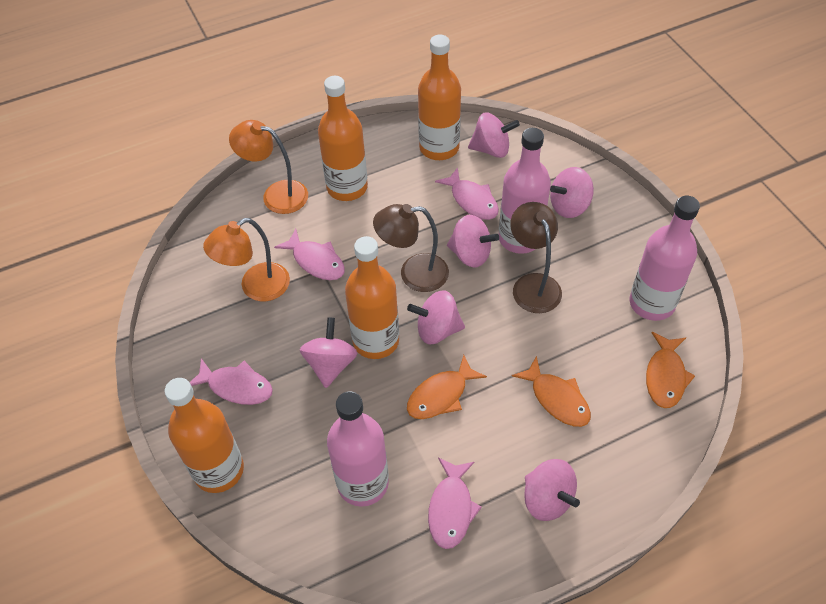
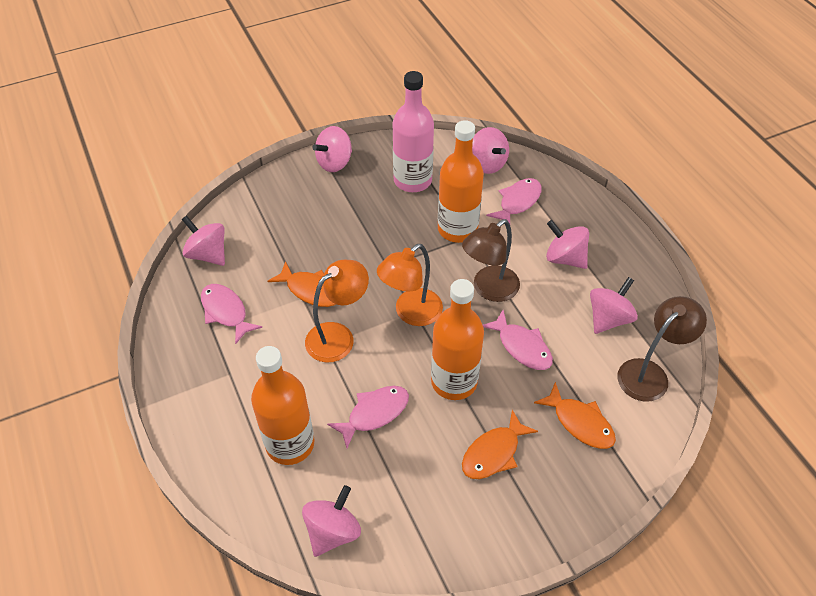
orange bottle: [165,378,244,493] [318,76,368,201] [345,236,399,359] [418,34,461,160] = 4 -> [251,346,314,465] [431,279,484,400] [438,120,484,243] = 3
pink bottle: [327,392,389,507] [499,128,551,254] [629,196,700,321] = 3 -> [393,71,434,192] = 1

